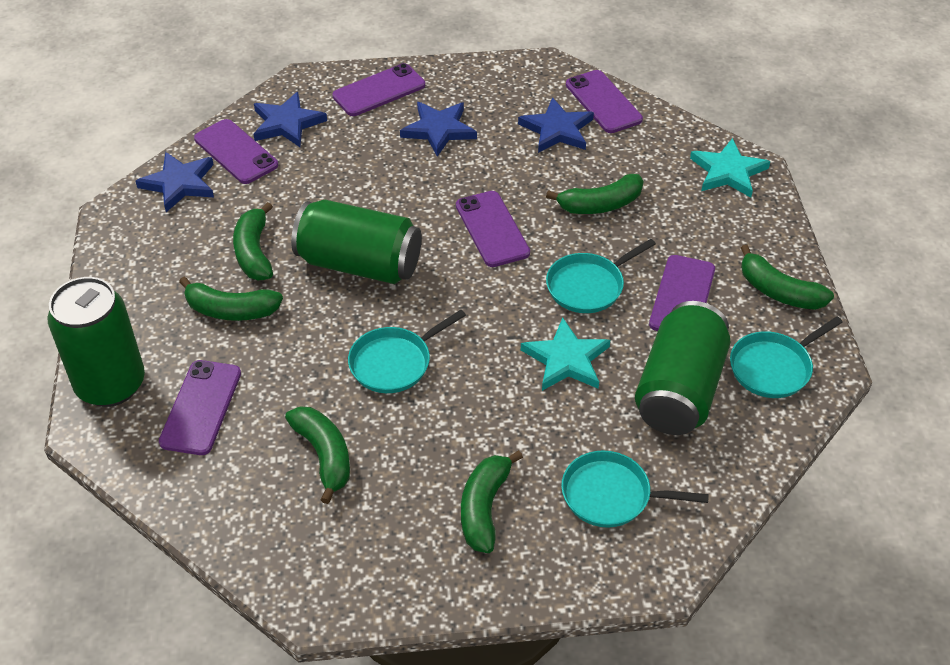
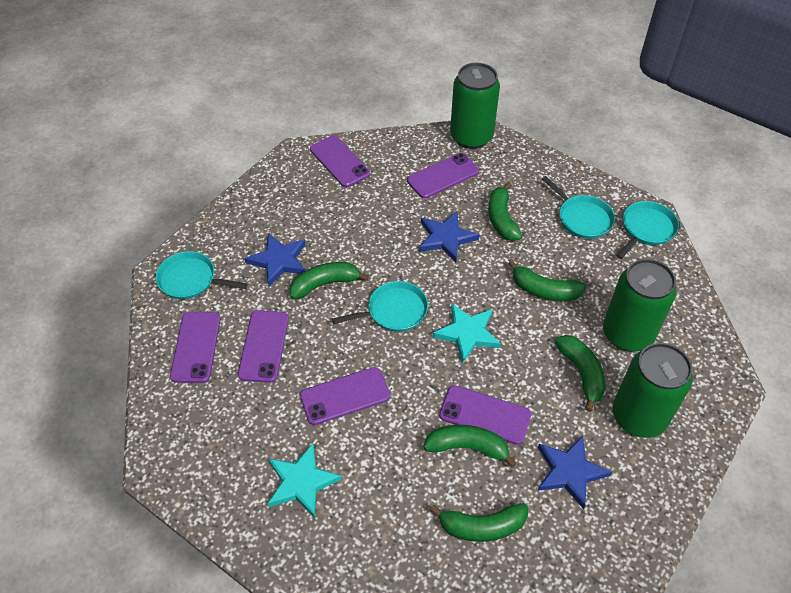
blue star: [136,152,214,212] [254,92,327,147] [400,102,477,157] [518,97,594,153] = 4 -> [245,233,306,286] [419,211,479,262] [538,435,612,509] = 3

